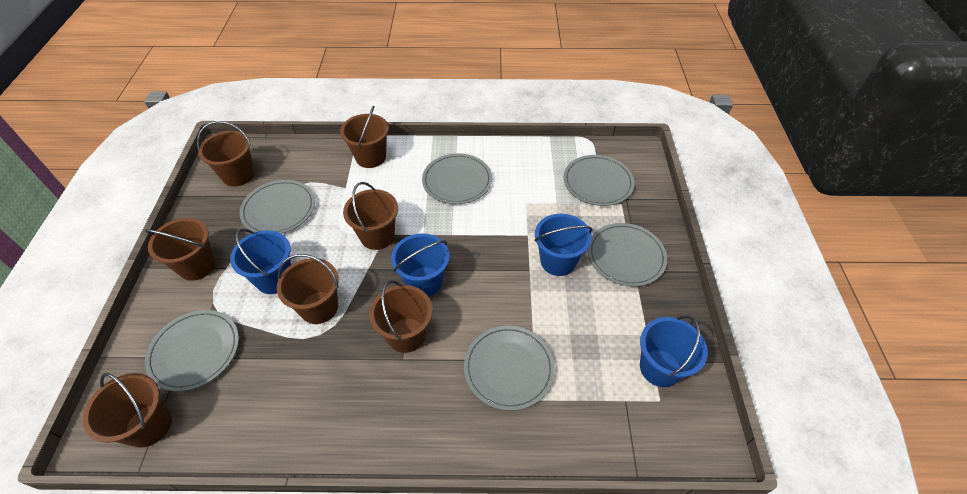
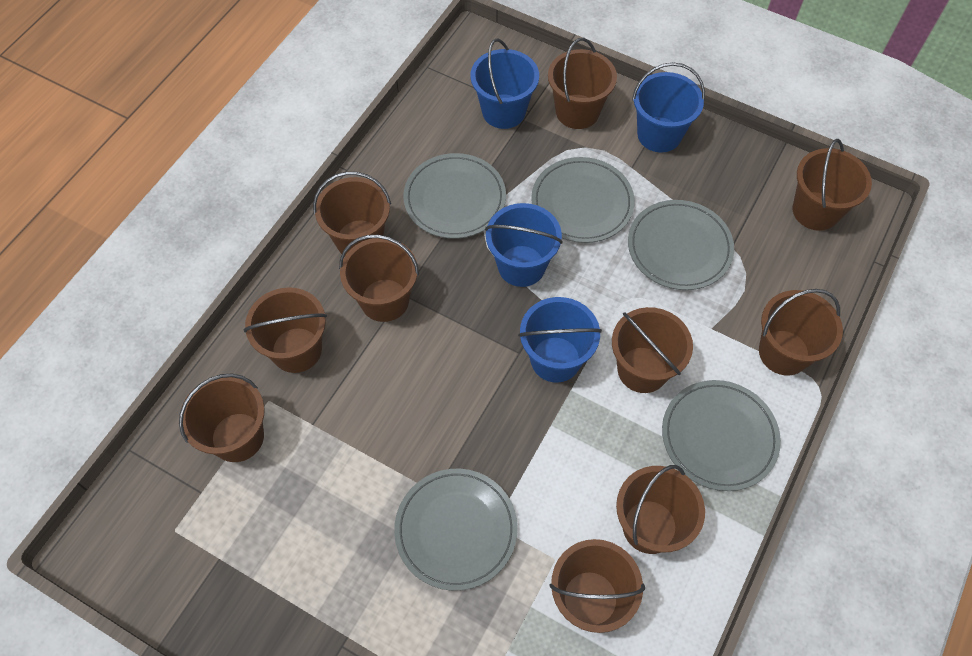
brown bucket: [83,373,172,448] [145,218,216,281] [197,121,254,187] [276,254,339,324] [340,106,389,168] [343,182,398,250] [369,280,433,353] = 7 -> [179,373,265,462] [243,287,327,373] [313,172,391,255] [339,235,419,322] [548,38,617,129] [549,539,645,633] [612,307,693,393] [616,465,705,554] [759,289,843,375] [793,139,872,231] = 10
grey plate: [145,310,239,392] [240,180,315,234] [422,153,492,204] [464,326,555,411] [564,155,634,206] [588,223,667,287] = 6 -> [394,469,518,591] [403,153,506,239] [531,157,635,243] [628,200,734,290] [662,380,781,491] = 5

